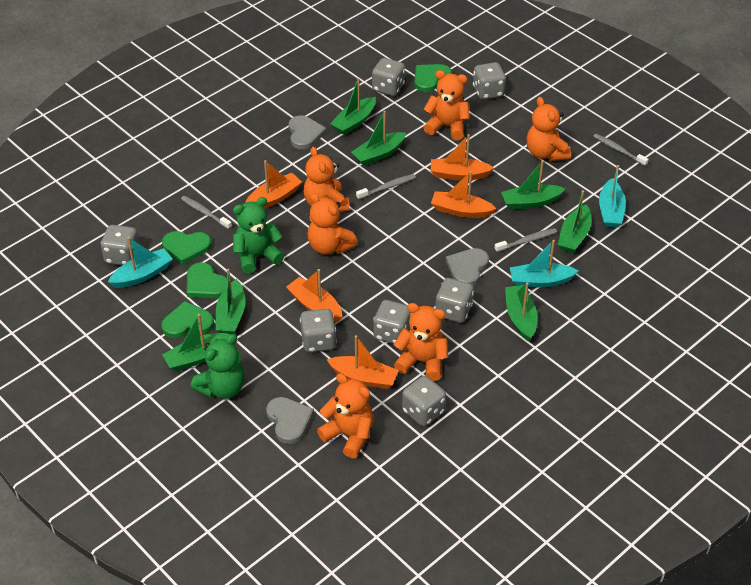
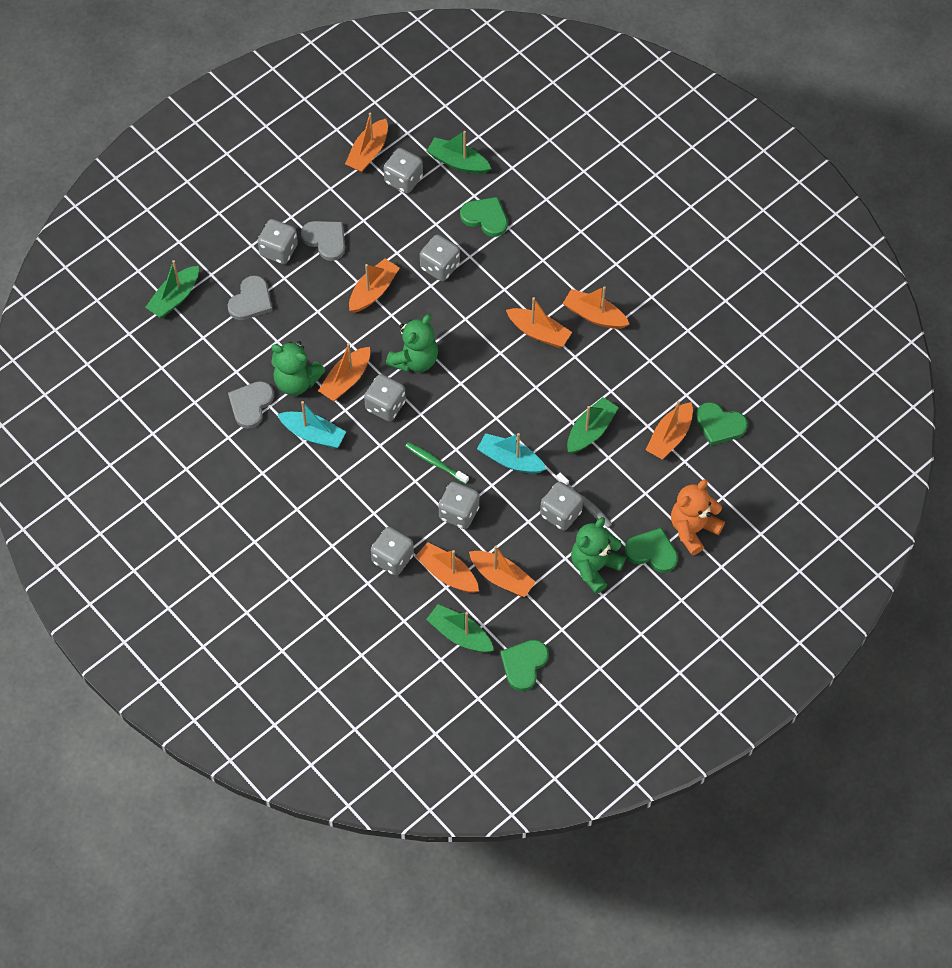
green boat: [162,314,231,371] [216,269,246,334] [330,78,376,135] [351,111,406,166] [501,160,565,210] [505,282,537,341] [558,190,591,253] = 7 -> [145,260,199,318] [426,604,494,652] [427,131,492,174] [567,397,619,454] = 4
green teddy bear: [191,334,245,399] [233,197,284,274] = 2 -> [271,341,326,395] [386,314,438,372] [571,517,626,594] = 3
green toothbrush: none = 0 -> [405,442,469,484] = 1
grey toothbrush: [181,196,232,229] [356,174,416,200] [494,228,557,252] [593,134,649,166] = 4 -> [556,473,612,528] = 1
orange boat: [245,160,302,208] [286,269,342,322] [327,335,399,389] [431,134,494,181] [431,171,497,218] = 5 -> [318,343,370,401] [345,113,388,172] [349,258,400,313] [415,542,479,593] [469,546,536,597] [506,297,572,348] [563,286,630,329] [646,401,693,460] = 8
orange teddy bear: [303,147,350,212] [308,193,358,255] [317,373,373,459] [394,303,448,381] [423,70,470,140] [527,97,571,161] = 6 -> [671,479,725,555] = 1
turquoise boat: [108,237,173,288] [510,240,579,288] [599,165,626,228] = 3 -> [277,401,346,448] [477,433,546,474] = 2

